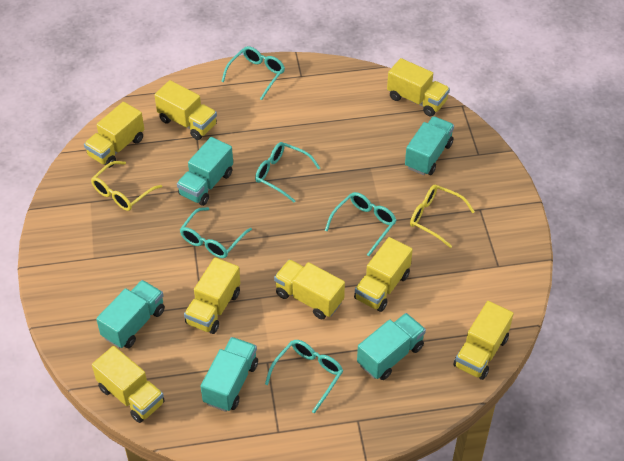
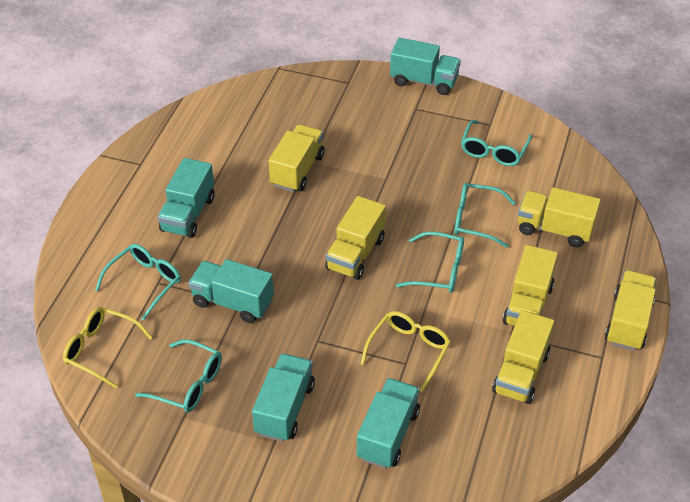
yellow truck: [84,102,144,168] [92,346,165,423] [154,80,217,140] [184,257,240,334] [274,259,345,320] [354,237,413,312] [387,58,450,116] [454,301,514,380] = 8 -> [269,124,325,192] [325,196,386,280] [492,310,554,404] [503,245,558,326] [518,187,601,247] [605,270,656,351] = 6

